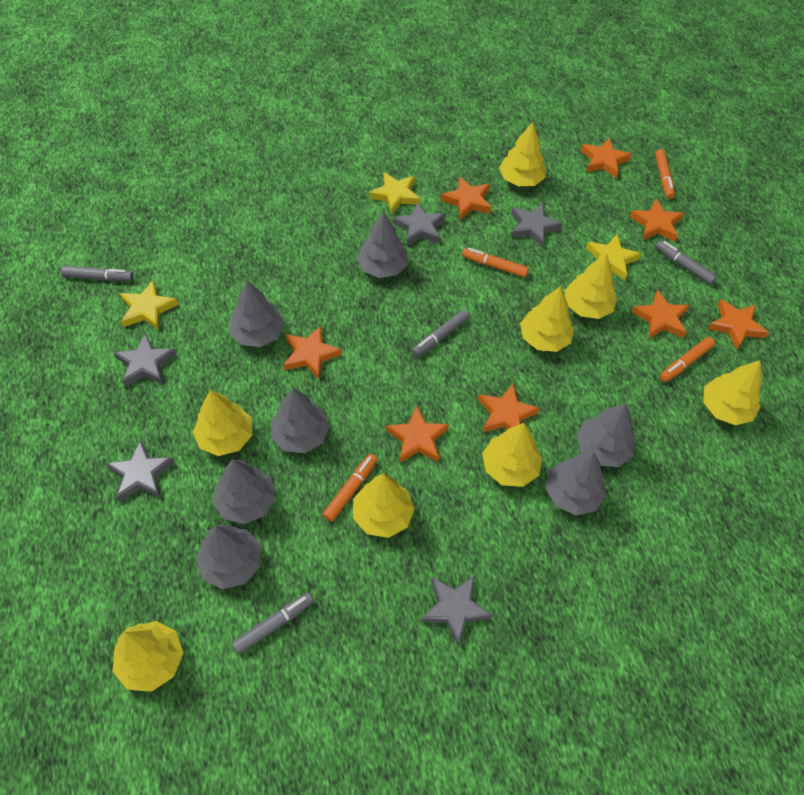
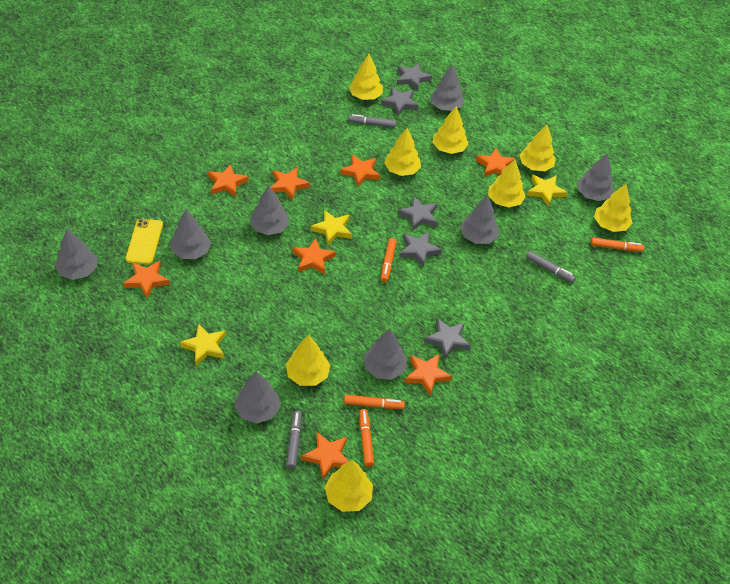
grey marker: [61,266,133,281] [232,592,314,655] [412,310,469,357] [656,240,717,285] = 4 -> [286,411,302,469] [348,114,396,128] [526,251,576,283] = 3
grey tree: [196,525,261,589] [213,459,276,524] [230,281,284,347] [271,388,330,453] [357,212,408,278] [545,451,607,516] [576,403,635,467] = 7 -> [55,229,97,280] [170,210,211,259] [234,371,281,424] [249,185,289,235] [364,329,407,380] [430,64,465,111] [460,195,499,244] [577,154,614,201] = 8
yellow phone: none = 0 -> [125,219,163,265] = 1

